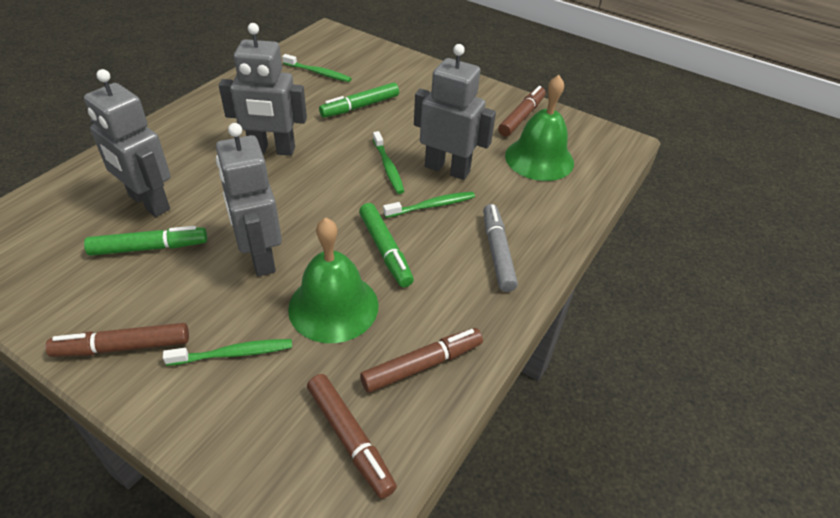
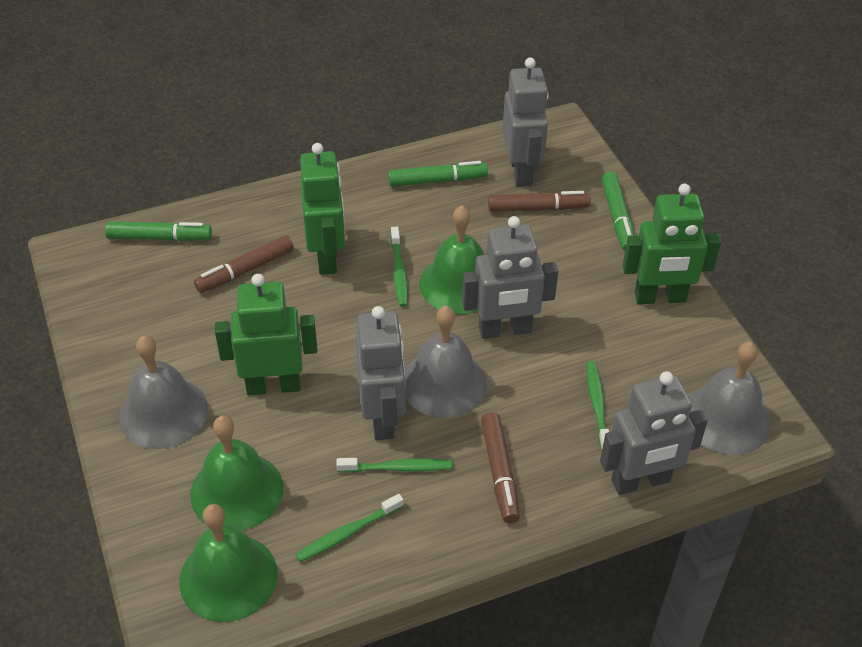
brown marker: [45,323,189,357] [307,374,397,499] [360,328,483,393] [498,86,546,137] = 4 -> [194,235,294,293] [481,413,520,523] [488,191,591,212] = 3
green bell: [288,217,378,343] [505,75,574,181] = 2 -> [179,504,278,622] [190,416,283,530] [419,205,484,314] = 3
green robot: none = 0 -> [215,274,317,395] [300,143,345,275] [622,184,721,304] = 3
grey bell: none = 0 -> [119,336,208,449] [405,306,487,418] [688,342,771,455] = 3
grey marker: [483,204,518,292] = 1 -> none = 0

